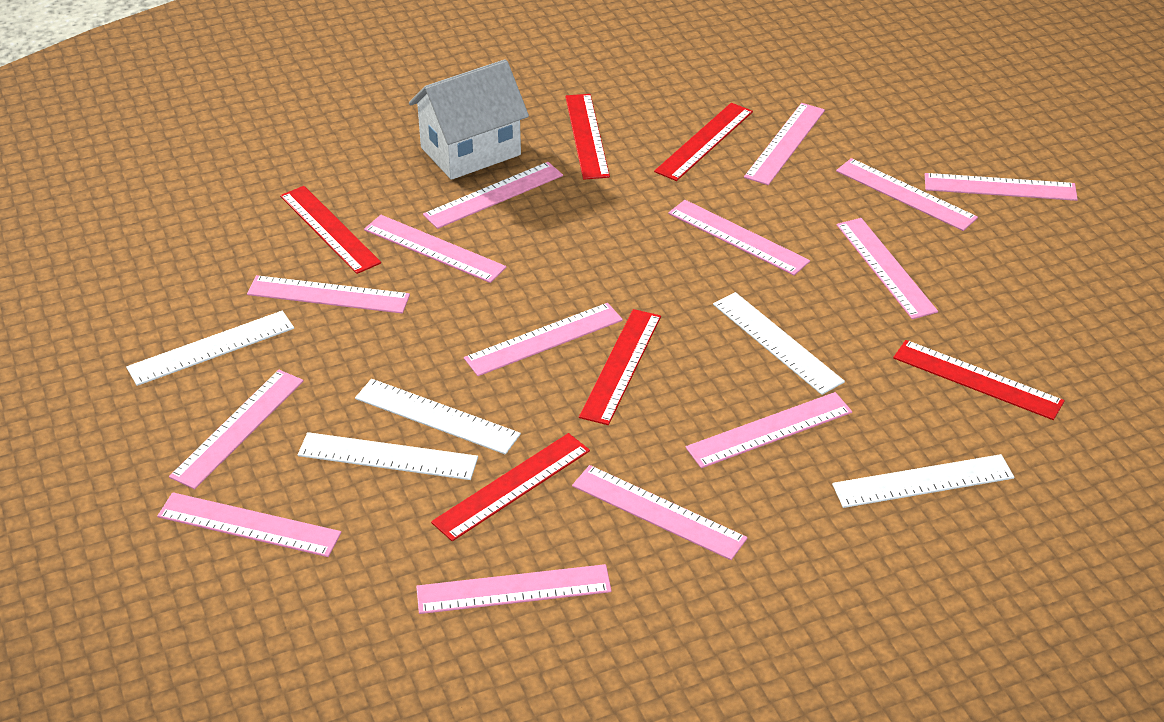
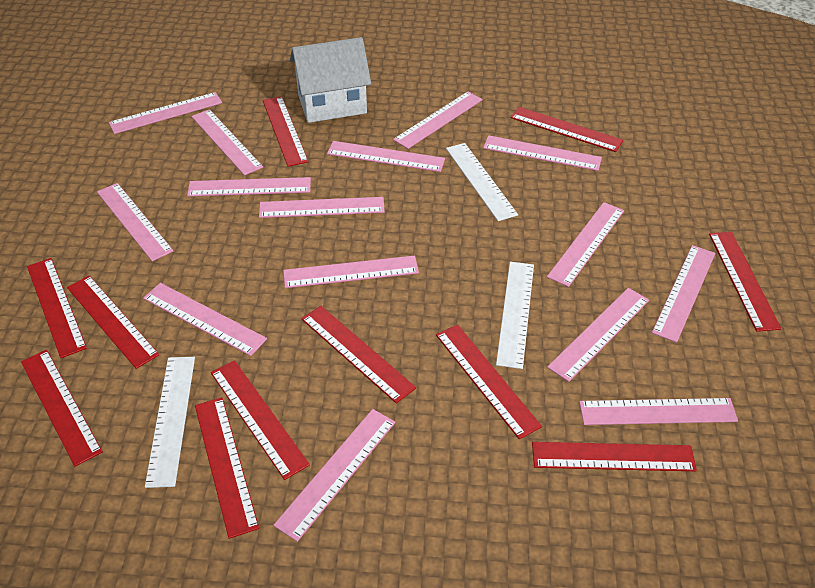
pink ruler: [157,492,342,557] [169,370,303,489] [247,275,410,314] [364,215,507,283] [416,564,612,614] [423,162,563,229] [464,303,623,376] [572,465,748,560] [668,200,810,275] [686,392,852,468] [744,103,825,185] [836,158,978,231] [837,218,938,319] [925,173,1078,201] = 14 -> [97,183,173,261] [109,92,222,134] [143,283,267,356] [187,177,311,196] [191,109,263,175] [259,197,385,218] [273,409,395,542] [283,255,419,288] [327,141,445,172] [393,91,483,149] [483,135,602,171] [547,202,624,287] [547,288,649,382] [579,398,738,425] [652,245,715,343] = 15
red ruler: [280,186,381,274] [431,433,590,541] [565,94,610,180] [579,309,661,425] [654,103,753,181] [893,340,1065,420] = 6 -> [21,350,103,467] [27,258,87,358] [67,276,159,369] [195,397,259,539] [211,360,310,480] [263,96,308,167] [301,306,416,403] [436,324,542,439] [510,107,623,152] [532,442,697,471] [709,232,781,332] = 11
white ruler: [126,311,294,386] [298,432,478,480] [355,379,521,455] [713,292,845,395] [832,454,1014,508] = 5 -> [145,357,195,488] [446,143,518,221] [496,262,534,369] = 3

